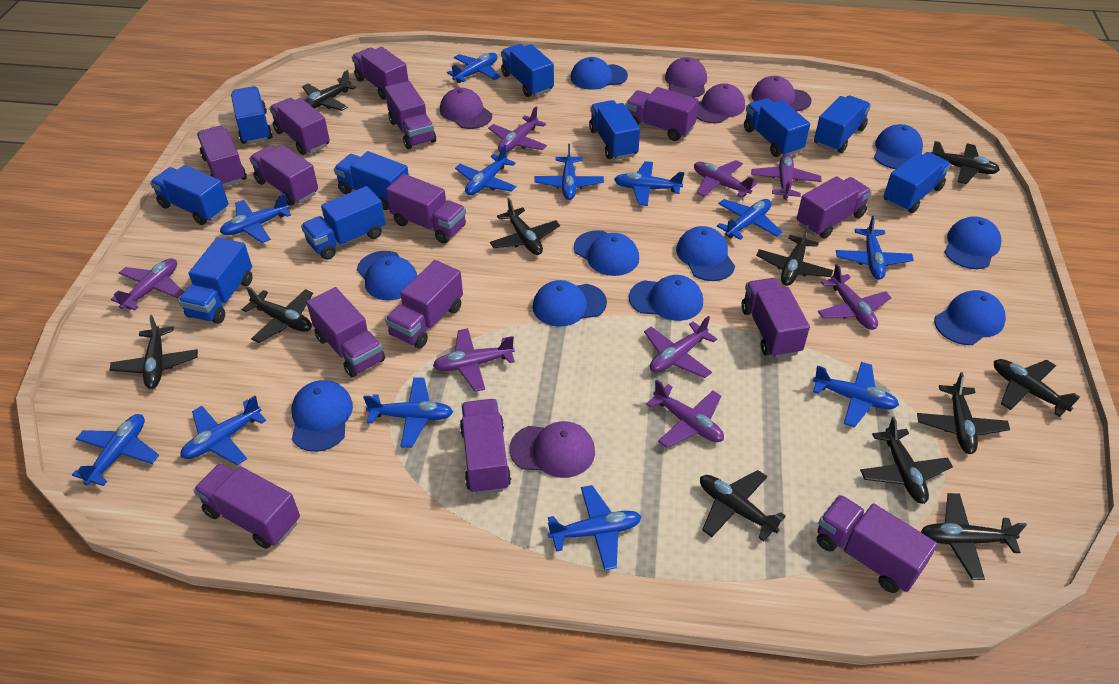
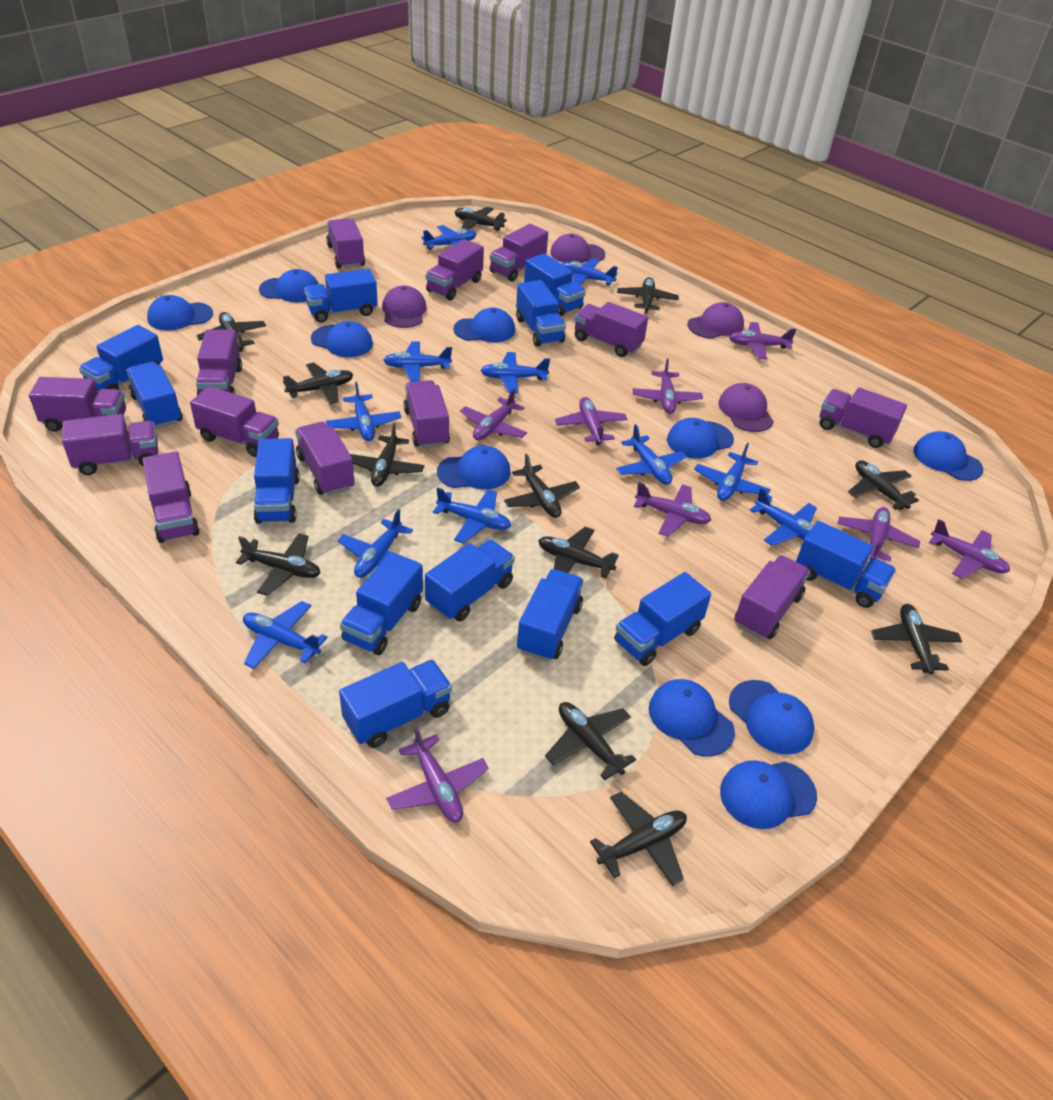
black plane: [110,315,198,389] [242,286,313,343] [302,70,356,111] [490,198,560,255] [700,470,786,542] [756,225,833,286] [860,417,953,504] [917,372,1010,454] [921,493,1027,580] [931,141,1000,184] [994,359,1080,417] = 11 -> [196,312,266,352] [236,533,320,596] [283,363,353,404] [350,423,424,487] [455,207,507,231] [504,454,580,518] [538,526,619,578] [545,702,636,780] [590,792,687,886] [617,277,679,314] [848,460,919,510] [871,604,962,674] = 12
blue plane: [72,414,159,486] [180,396,266,465] [220,193,291,243] [363,377,453,448] [447,53,501,83] [455,145,517,195] [534,144,604,200] [548,485,641,571] [614,161,685,206] [717,199,782,240] [813,362,899,427] [836,216,914,280] = 12 -> [243,601,328,669] [326,382,402,441] [338,509,417,578] [383,342,452,382] [421,225,476,250] [433,487,511,544] [480,352,550,393] [562,259,618,286] [616,424,687,485] [694,443,771,501] [750,488,817,546] = 11
blue truck: [150,165,229,225] [178,238,253,324] [231,86,273,144] [301,186,386,260] [334,151,409,210] [501,44,554,97] [589,100,640,160] [744,98,810,157] [814,95,871,153] [884,152,951,213] = 10 -> [79,325,163,391] [126,362,182,429] [253,438,300,524] [304,269,378,323] [339,660,452,748] [340,552,423,655] [425,540,515,622] [516,280,566,347] [517,569,584,661] [524,253,586,316] [614,572,711,666] [796,521,896,608] = 12
purple cap: [440,88,492,129] [510,421,595,478] [665,57,707,98] [696,83,745,123] [751,76,811,111] = 5 -> [382,285,427,328] [550,234,605,263] [688,302,744,339] [718,383,774,432] = 4
purple truck: [193,463,300,549] [197,126,247,187] [249,145,318,206] [270,98,330,155] [306,287,385,378] [352,47,408,100] [385,81,436,149] [385,260,463,349] [386,174,466,244] [460,399,511,495] [625,87,699,141] [741,278,810,358] [797,176,872,238] [817,495,938,593] = 14 -> [29,377,126,432] [62,414,158,475] [142,452,200,543] [190,386,279,457] [196,330,242,395] [295,422,354,495] [326,218,365,269] [403,380,450,448] [426,239,484,300] [490,224,548,282] [574,302,648,357] [734,555,810,639] [819,387,907,448] = 13

